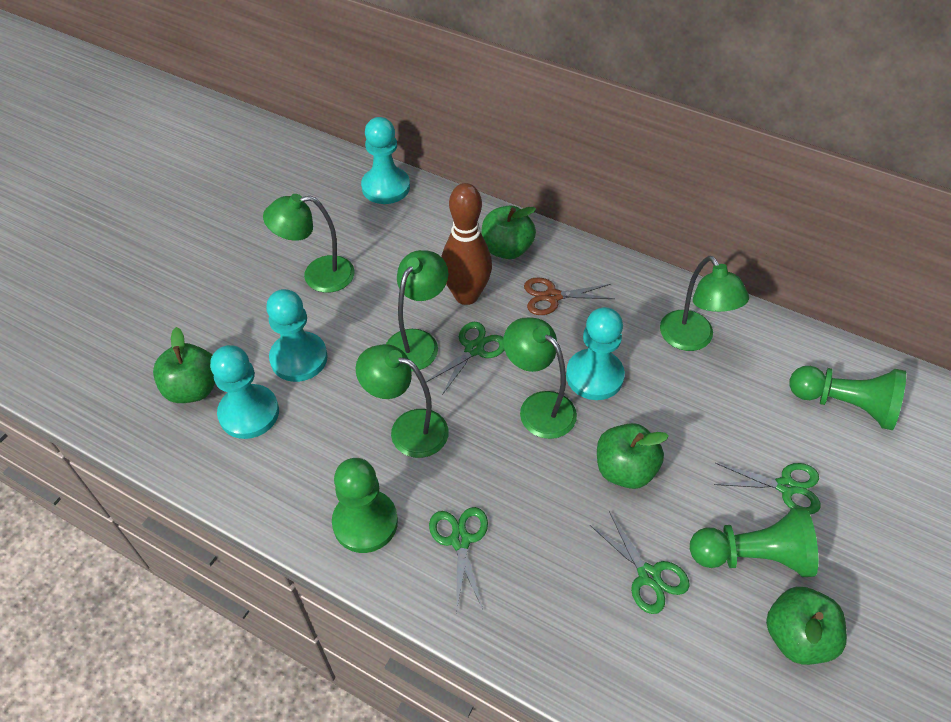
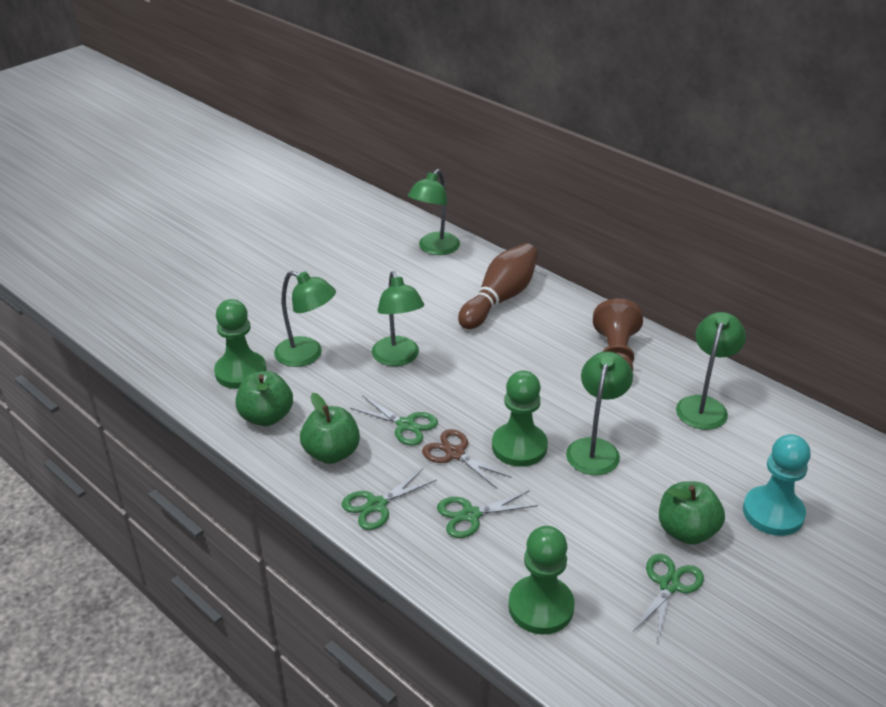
brown pawn: none = 0 -> [593,298,643,372] = 1
green apple: [153,327,215,403] [482,205,536,259] [597,423,669,489] [766,587,847,665] = 4 -> [235,371,293,426] [300,393,360,464] [659,481,725,545] = 3
turquoise pawn: [210,345,279,439] [266,289,328,382] [361,117,410,204] [566,307,625,400] = 4 -> [743,434,811,536] = 1

